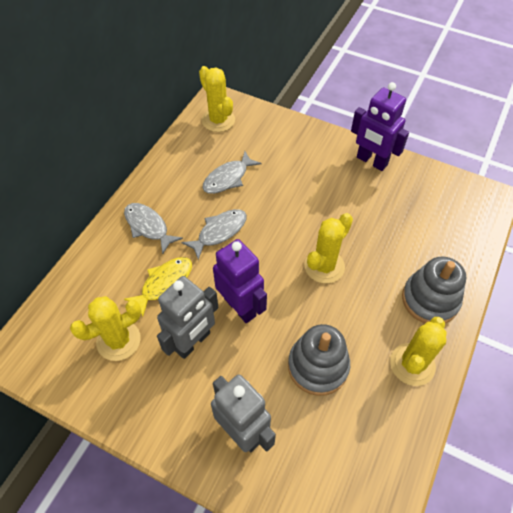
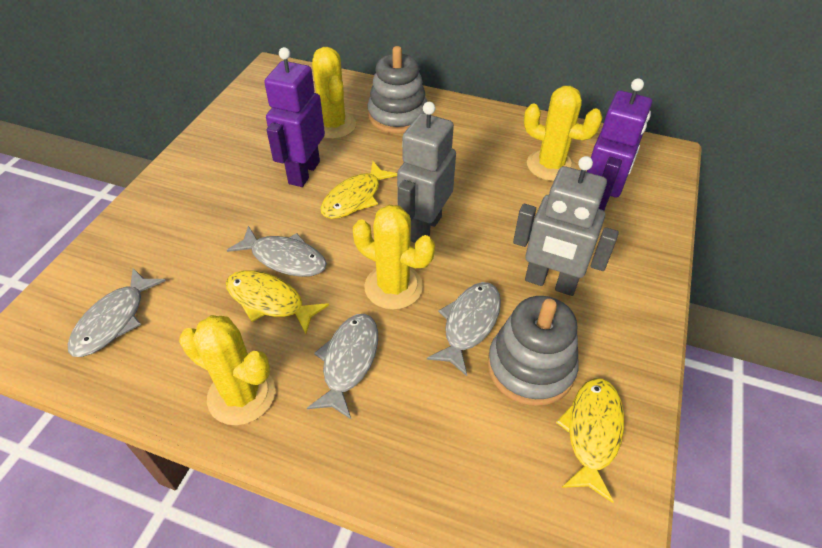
grey fish: [124,203,183,254] [182,209,247,260] [203,151,262,194] = 3 -> [68,268,166,357] [227,226,327,277] [307,314,378,419] [427,282,501,376] = 4
yellow fish: [124,257,192,317] = 1 -> [226,270,329,334] [321,161,397,219] [556,378,624,503] = 3

